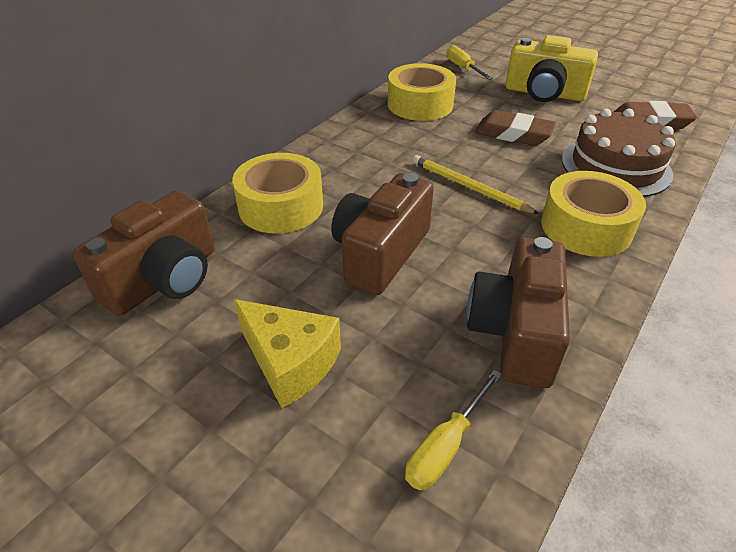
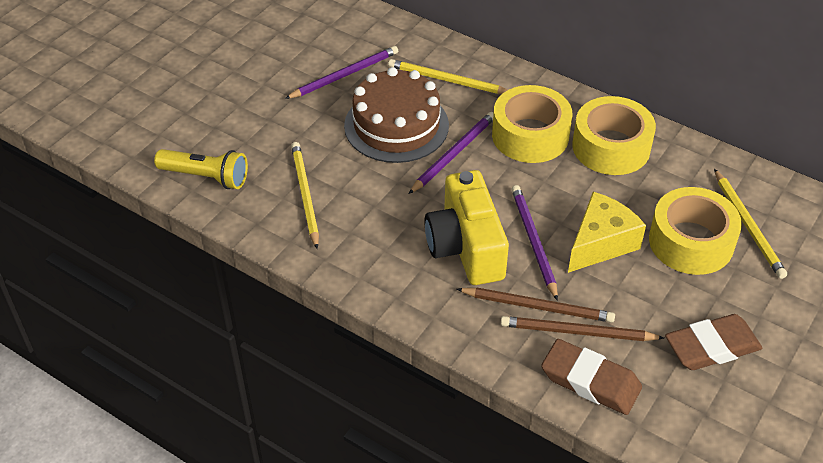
brown camera: [73,190,214,316] [331,173,434,295] [467,237,570,388] = 3 -> none = 0
brown pencil: none = 0 -> [457,288,615,323] [501,316,664,341] = 2
purple pencil: none = 0 -> [285,46,398,99] [409,112,494,194] [511,185,558,301] = 3
yellow flashlight: none = 0 -> [154,149,248,189] = 1
yellow pencil: [413,155,539,214] = 1 -> [291,142,319,249] [388,59,508,94] [714,169,787,279] = 3
yellow screwdriver: [405,370,502,490] [447,45,493,80] = 2 -> none = 0

